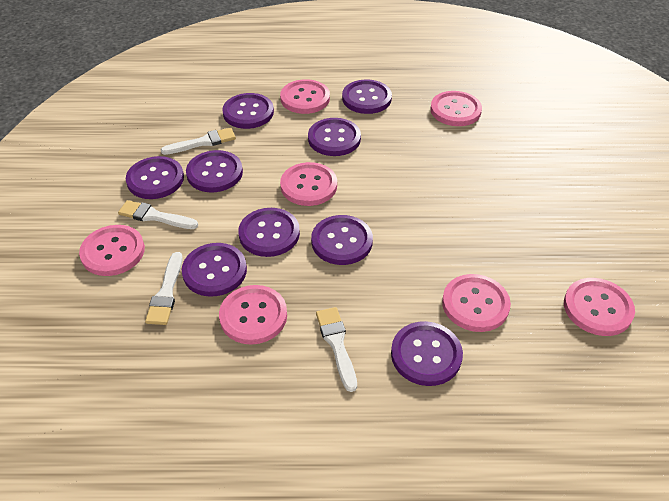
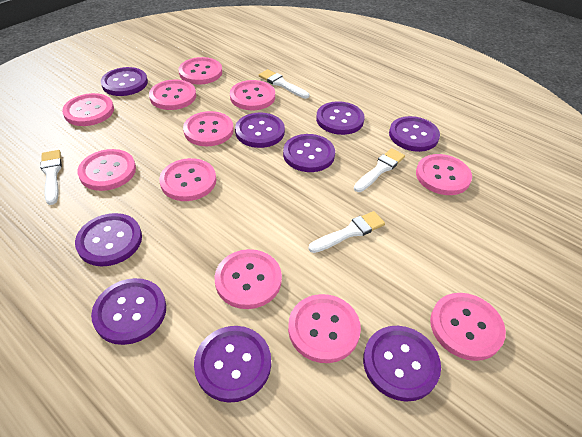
pink button: [79,225,145,276] [219,285,287,345] [280,79,330,114] [280,162,337,206] [430,91,482,126] [442,274,511,332] [564,278,635,336] = 7 -> [62,93,114,126] [77,149,136,191] [149,79,196,110] [159,158,216,201] [179,57,222,85] [183,111,234,146] [215,249,282,309] [230,80,275,110] [288,294,361,363] [416,154,472,195] [430,293,506,361] = 11

